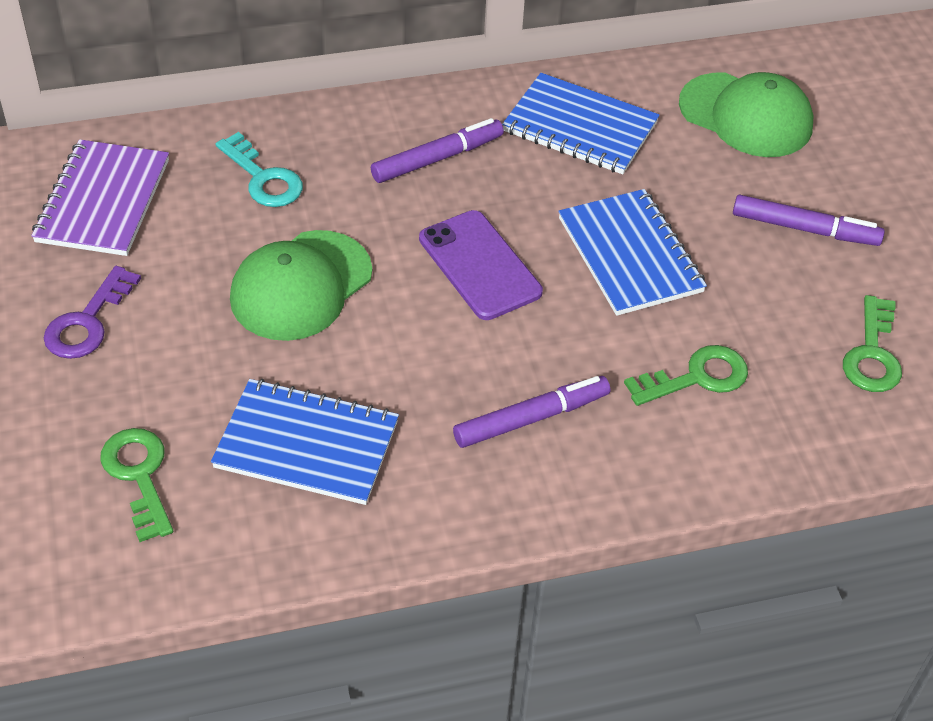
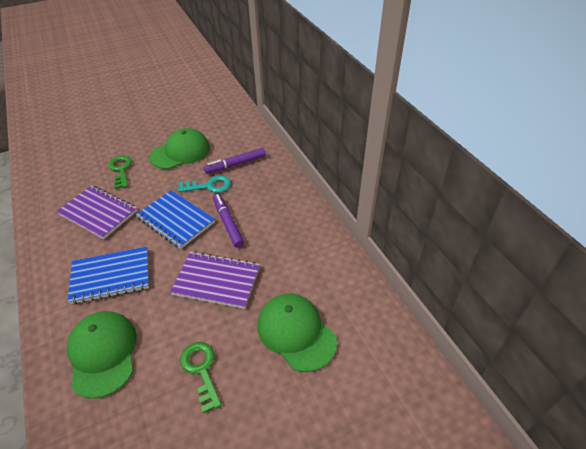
blue notebook: [211,379,399,505] [502,73,660,174] [559,189,707,316] = 3 -> [68,247,149,304] [136,190,215,249] = 2
green cap: [230,230,372,341] [679,72,813,157] = 2 -> [67,311,137,399] [149,128,210,169] [258,294,337,372] = 3
green key: [100,428,173,542] [624,345,748,406] [843,295,902,392] = 3 -> [108,155,132,189] [180,342,222,413] = 2
purple key: [44,266,141,359] = 1 -> none = 0
purple marker: [371,118,504,183] [453,376,610,448] [733,195,885,246] = 3 -> [204,148,266,174] [213,194,244,248] = 2
purple notebook: [31,139,169,256] = 1 -> [56,185,137,239] [170,251,260,309] = 2
purple phone: [419,210,543,320] = 1 -> none = 0

